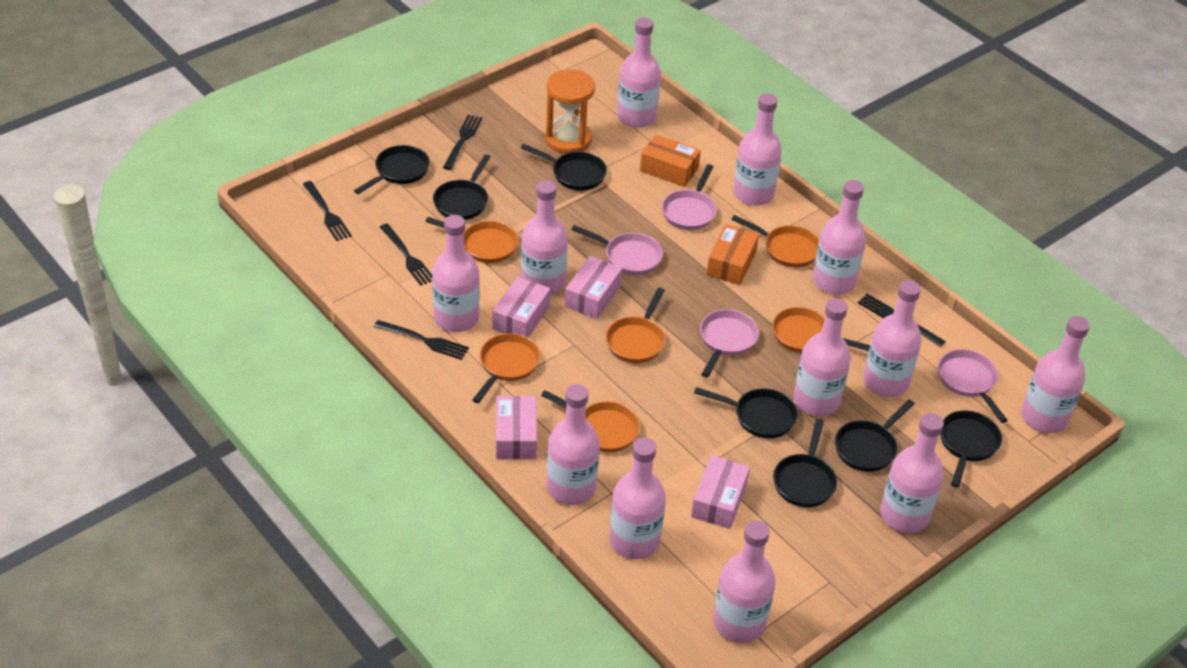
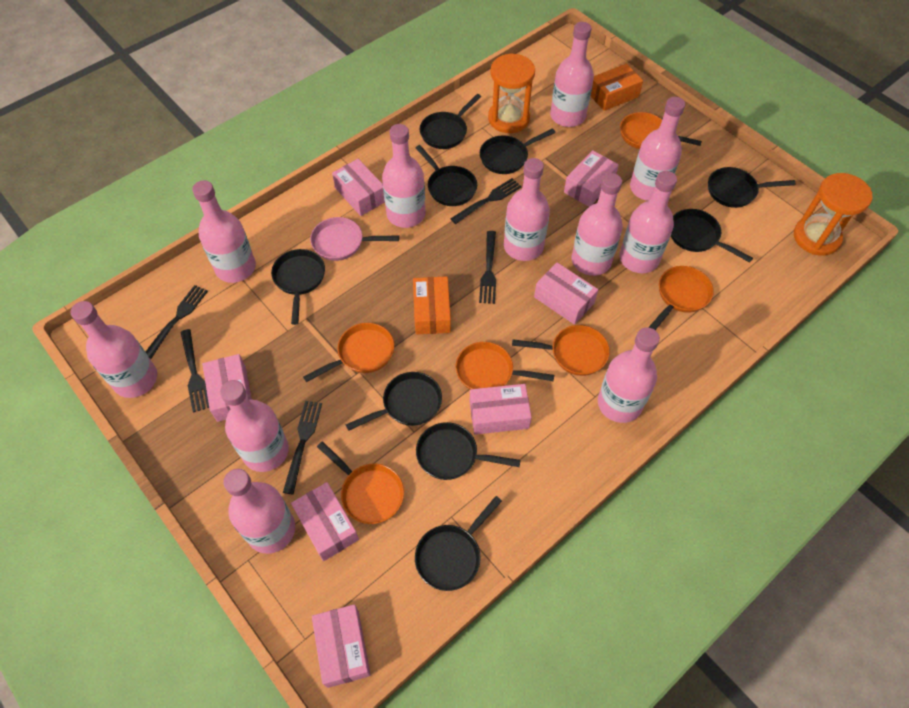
black pan: [354,145,430,194] [433,154,490,220] [521,144,607,191] [694,387,798,439] [773,419,837,507] [835,400,915,472] [940,410,1002,487] = 7 -> [271,249,325,325] [346,372,442,431] [415,496,502,591] [416,145,477,206] [416,422,521,480] [420,94,481,149] [480,128,555,174] [671,209,753,263] [708,167,796,208] = 9
orange hourglass: [545,69,595,154] = 1 -> [488,53,535,133] [794,173,872,256] = 2
pink bottle: [432,215,480,332] [521,180,568,296] [547,384,600,505] [609,437,666,559] [617,18,661,128] [713,520,776,643] [733,93,782,206] [793,298,851,416] [813,180,866,295] [863,280,922,397] [880,413,944,533] [1021,316,1090,433] = 12 -> [71,301,157,398] [192,180,256,283] [220,380,289,472] [223,469,295,554] [382,124,426,228] [504,158,550,261] [550,22,594,127] [572,173,623,276] [598,327,660,423] [619,171,677,273] [630,97,685,201] = 11
pink box: [493,277,550,338] [496,396,537,459] [565,256,622,319] [691,455,750,529] = 4 -> [202,354,252,422] [291,482,359,561] [312,604,371,688] [332,159,385,216] [469,384,532,435] [534,263,598,325] [564,150,619,207] = 7
pink pan: [571,225,663,275] [662,164,716,230] [700,309,759,377] [938,349,1007,423] = 4 -> [310,217,399,261] = 1

